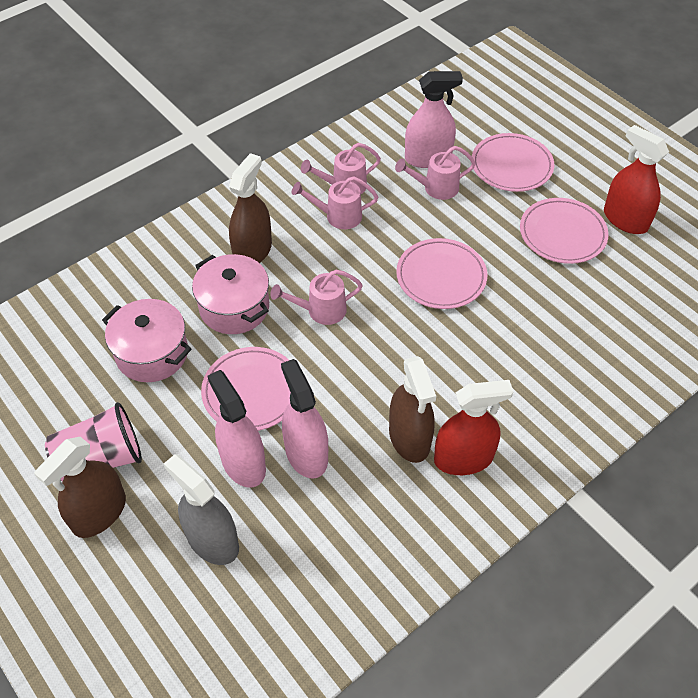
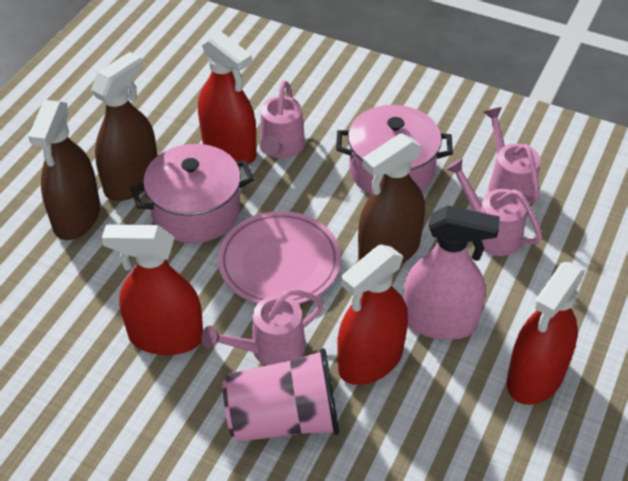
grey spray bottle: [164,454,239,565] = 1 -> none = 0
pink plate: [201,347,291,431] [396,238,487,309] [472,133,554,192] [520,198,609,264] = 4 -> [218,211,341,304] = 1
pink spray bottle: [208,370,266,488] [281,359,328,479] [405,71,463,168] = 3 -> [403,205,500,340] = 1
red spray bottle: [434,380,513,475] [604,125,669,234] = 2 -> [102,225,203,355] [198,31,257,164] [337,245,408,385] [507,262,585,405] = 4

